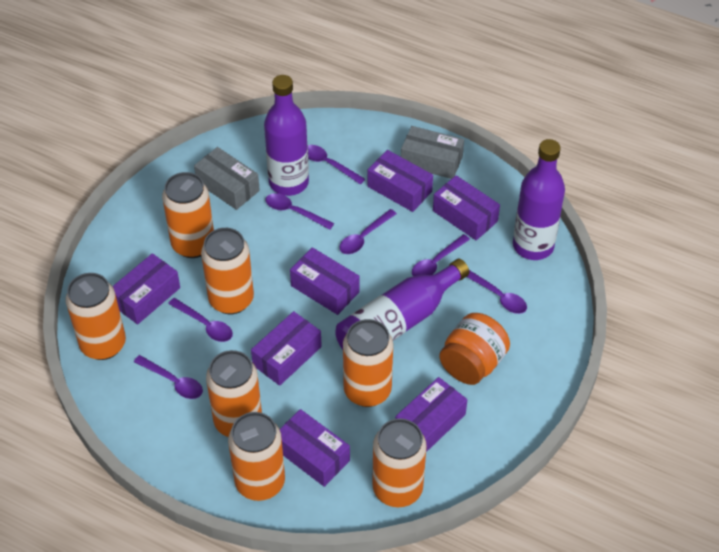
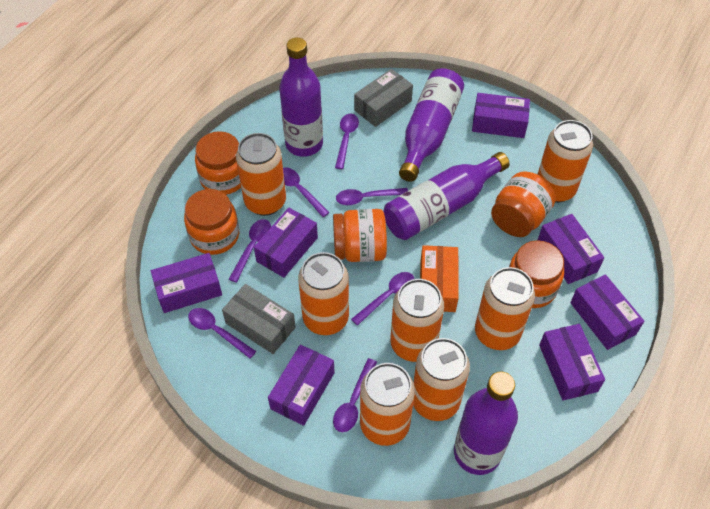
orange box: none = 0 -> [420,245,459,312] = 1
orange jar: [439,313,510,385] = 1 -> [184,189,239,255] [195,131,241,195] [333,209,387,262] [491,172,556,237] [509,240,564,308] = 5
purple bottle: [264,75,309,196] [335,259,469,350] [513,139,565,260] = 3 -> [279,37,323,157] [383,152,510,240] [399,68,464,182] [454,371,518,475] = 4

